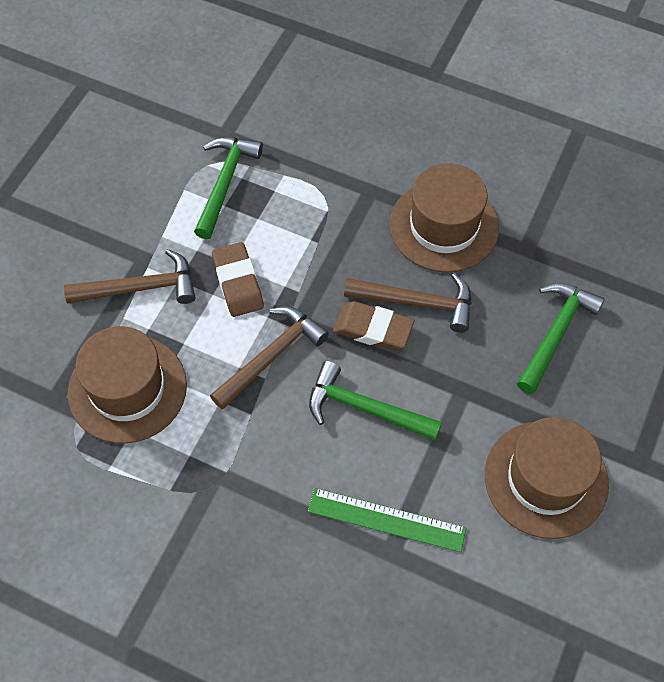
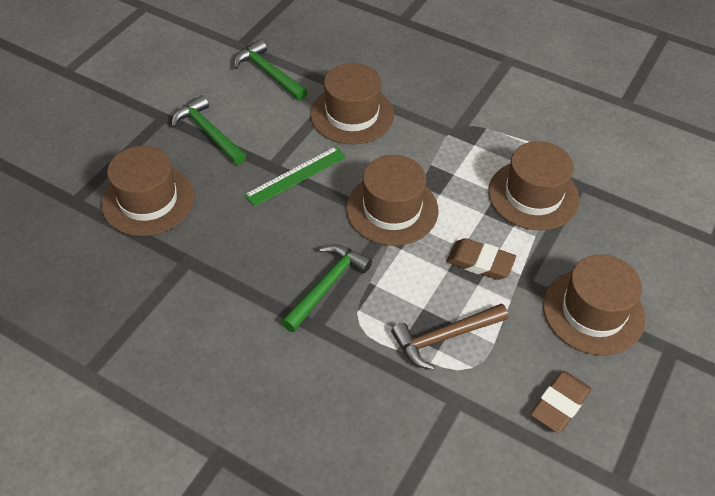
brown hammer: [64,249,195,304] [210,306,329,409] [344,273,472,332] = 3 -> [391,303,508,370] = 1
brown hat: [68,326,187,444] [390,163,499,273] [485,417,609,539] = 3 -> [101,146,195,236] [310,63,394,145] [346,155,438,246] [488,141,580,230] [543,254,646,356] = 5

